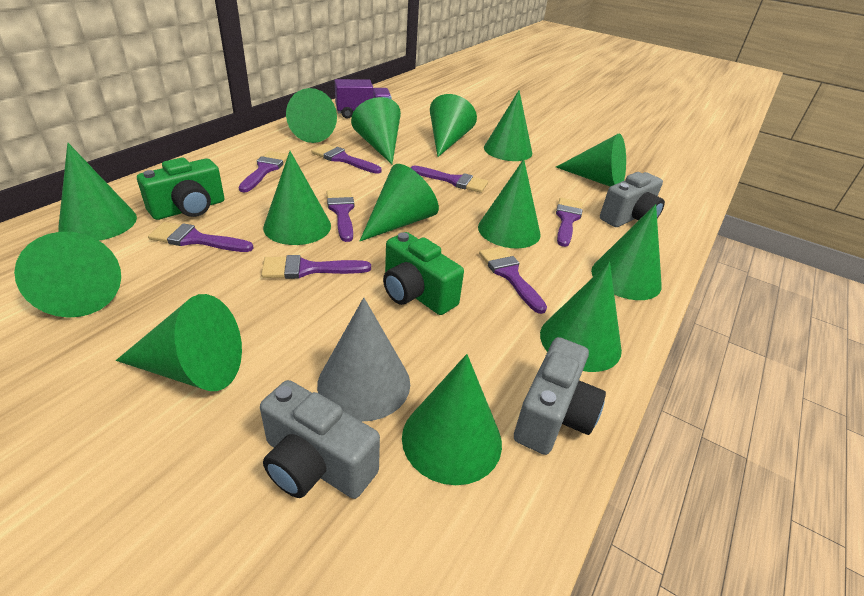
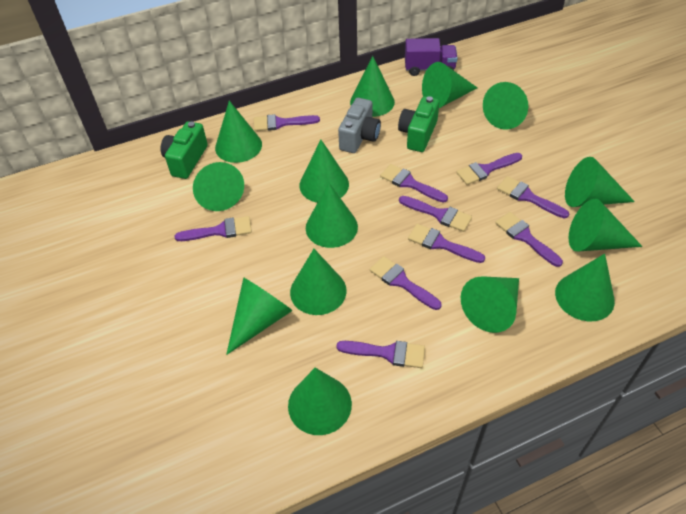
grey camera: [260,380,380,499] [514,337,606,455] [600,172,665,227] = 3 -> [338,98,381,153] = 1
grey cone: [317,297,410,422] = 1 -> none = 0
purple brush: [148,222,254,252] [239,151,288,192] [261,255,371,279] [312,144,381,174] [326,189,354,242] [410,165,488,193] [479,246,547,314] [556,198,583,247] = 8 -> [174,216,252,241] [254,114,320,131] [336,341,425,368] [370,256,441,310] [380,164,448,203] [399,196,472,232] [408,224,485,263] [456,153,522,185] [495,212,563,267] [497,176,569,218] = 10

